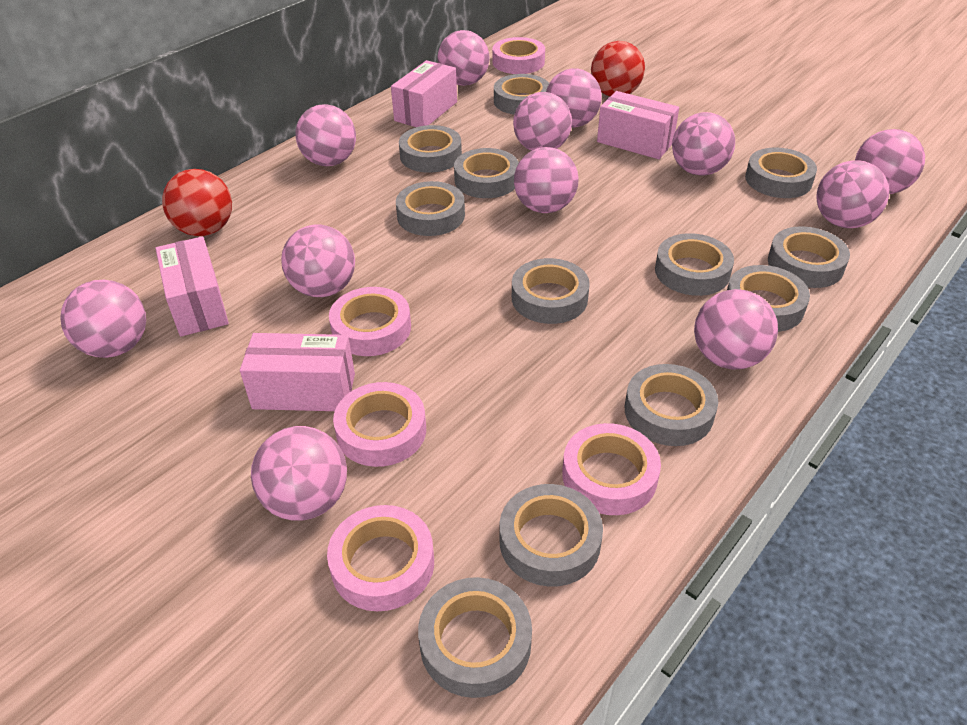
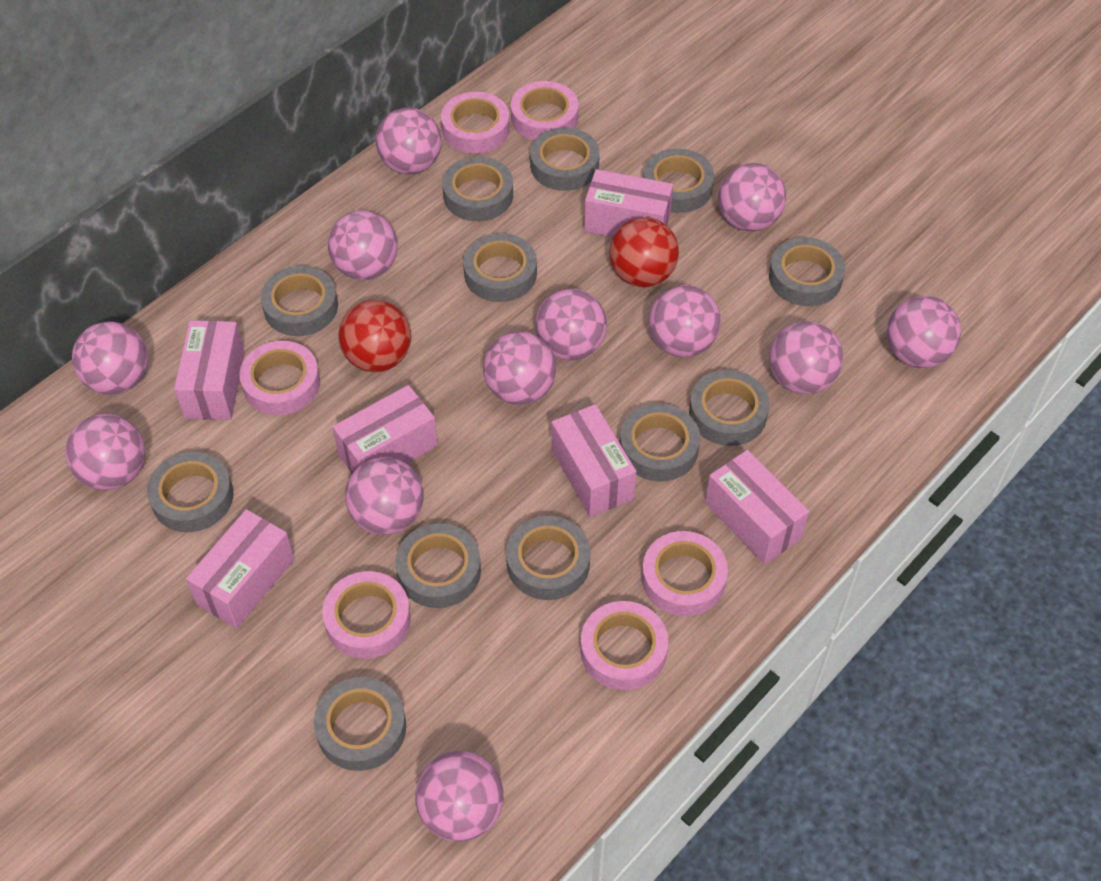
pink box: [155,236,229,337] [240,333,355,411] [391,60,457,127] [597,91,679,159] = 4 -> [174,320,245,420] [186,509,294,629] [333,385,438,473] [551,404,636,517] [584,169,673,237] [705,450,809,564] = 6
pink tape: [327,505,434,611] [329,287,411,356] [333,382,426,467] [492,37,545,74] [562,423,661,515] = 5 -> [239,341,320,415] [322,571,411,659] [441,92,510,153] [511,81,578,141] [580,601,668,690] [642,531,728,616] = 6

